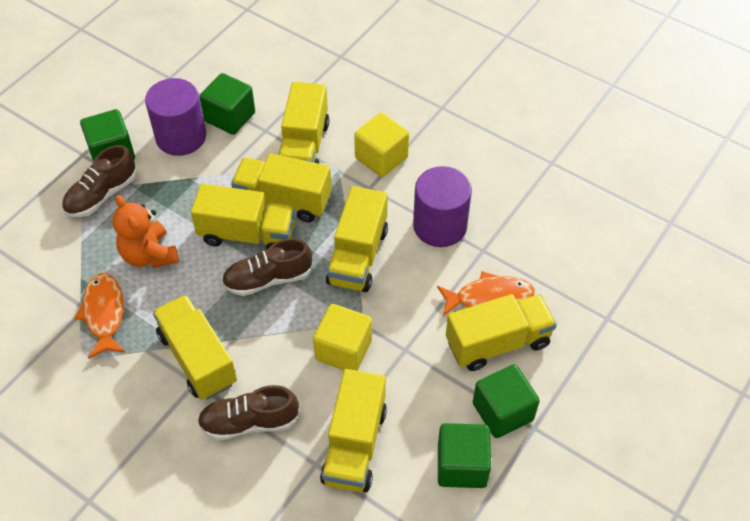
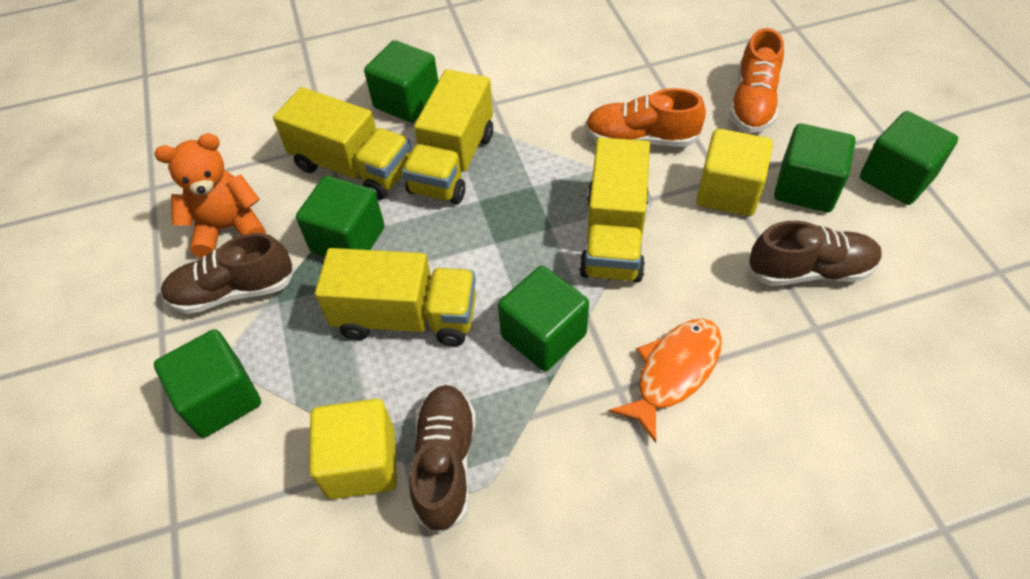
green cube: [80,109,135,162] [199,73,255,135] [438,423,491,488] [473,364,540,438] = 4 -> [154,329,261,438] [296,176,385,257] [364,40,438,123] [498,266,589,371] [774,124,856,212] [860,111,958,205] = 6
orange fish: [74,273,125,359] [437,271,535,316] = 2 -> [609,319,722,443] = 1
orange shoe: none = 0 -> [585,88,706,147] [729,28,784,133] = 2
purple cylinder: [145,78,206,156] [413,166,472,247] = 2 -> none = 0
yellow truck: [153,295,237,400] [191,184,295,249] [231,153,332,222] [278,82,329,164] [320,369,387,492] [326,186,388,292] [446,294,557,371] = 7 -> [273,87,411,200] [315,248,476,346] [402,69,493,204] [579,137,650,282] = 4

